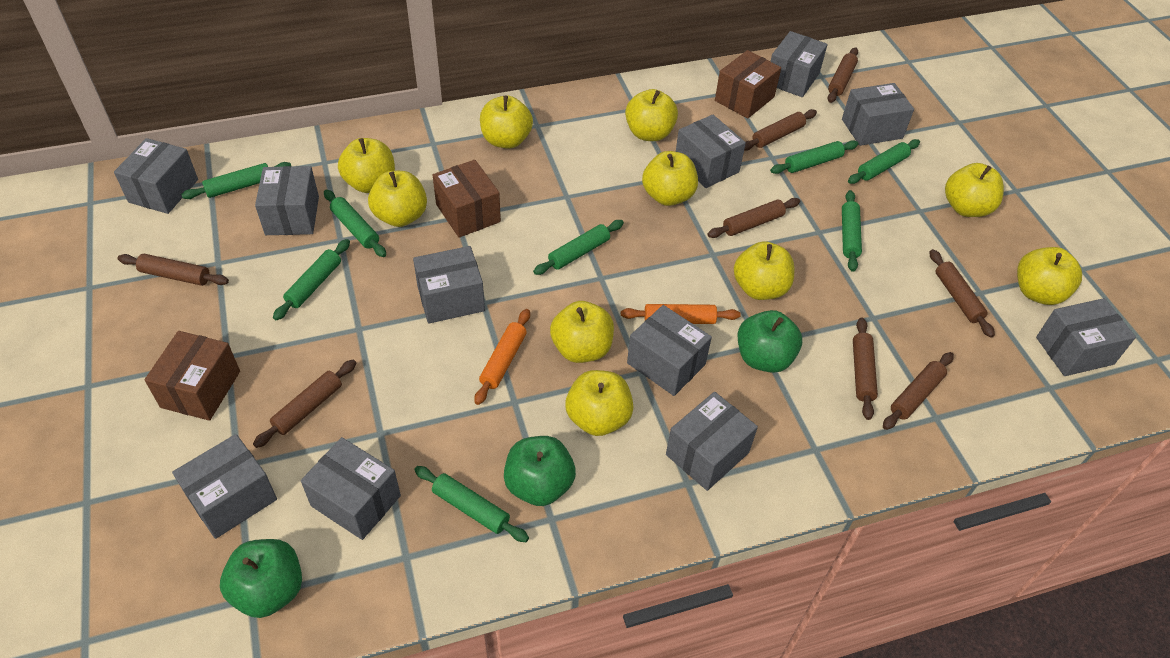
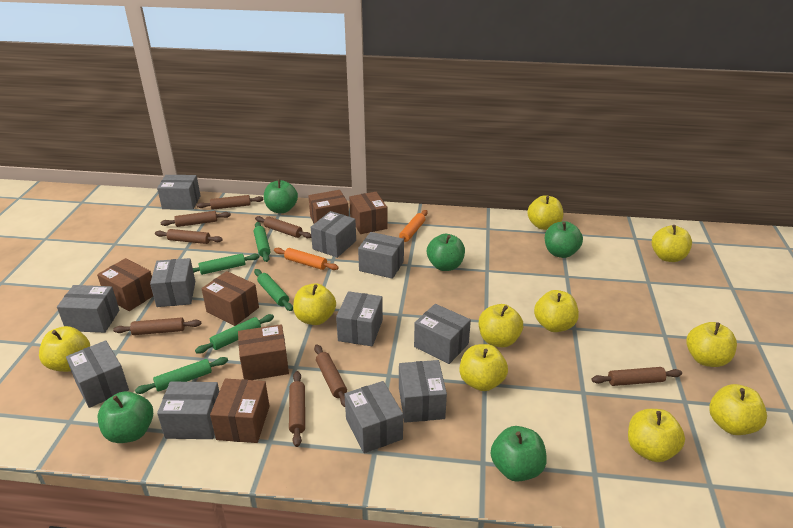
brown box: [145,331,240,421] [433,160,501,238] [715,50,781,119] = 3 -> [97,258,153,311] [202,271,259,326] [210,379,270,443] [238,324,289,380] [308,190,349,224] [349,192,388,234] = 6
green apple: [220,539,302,618] [504,436,576,506] [738,310,802,373] = 3 -> [98,391,153,443] [264,179,298,213] [427,234,465,271] [491,426,547,482] [545,221,583,258] = 5
green rolling pin: [181,162,292,199] [273,239,350,320] [324,190,386,257] [414,466,529,542] [533,220,624,275] [770,140,858,174] [842,190,862,272] [848,139,920,184] = 8 -> [135,357,228,394] [193,254,260,275] [195,314,274,354] [254,222,271,262] [254,269,293,311] = 5

